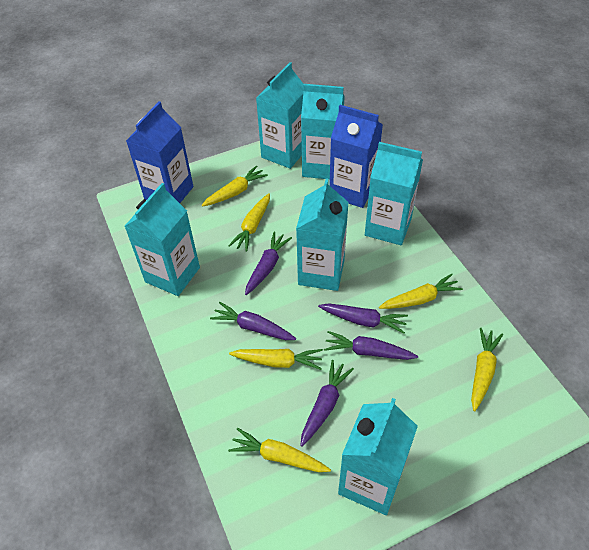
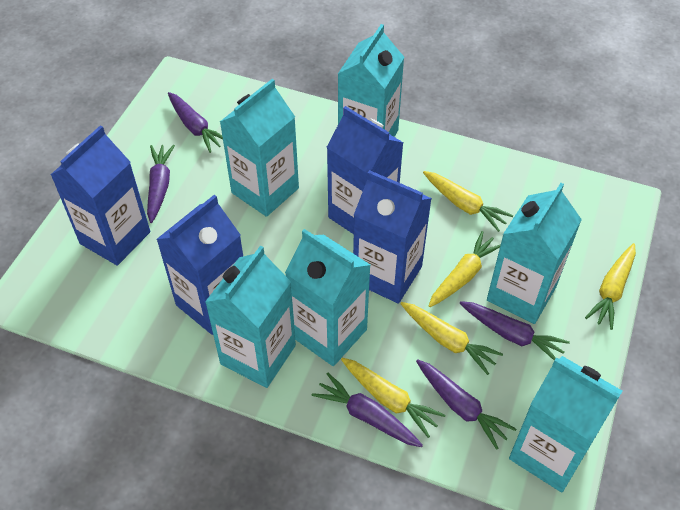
blue carton: [126,102,193,203] [329,105,383,208] = 2 -> [51,125,150,266] [156,195,243,335] [327,106,403,234] [353,170,432,304] = 4
yellow carrot: [201,165,268,207] [228,193,270,252] [228,428,331,472] [229,349,323,370] [379,274,463,309] [471,328,503,411] = 6 -> [341,358,446,438] [400,302,503,375] [423,171,513,232] [429,231,501,307] [585,243,636,330] = 5

